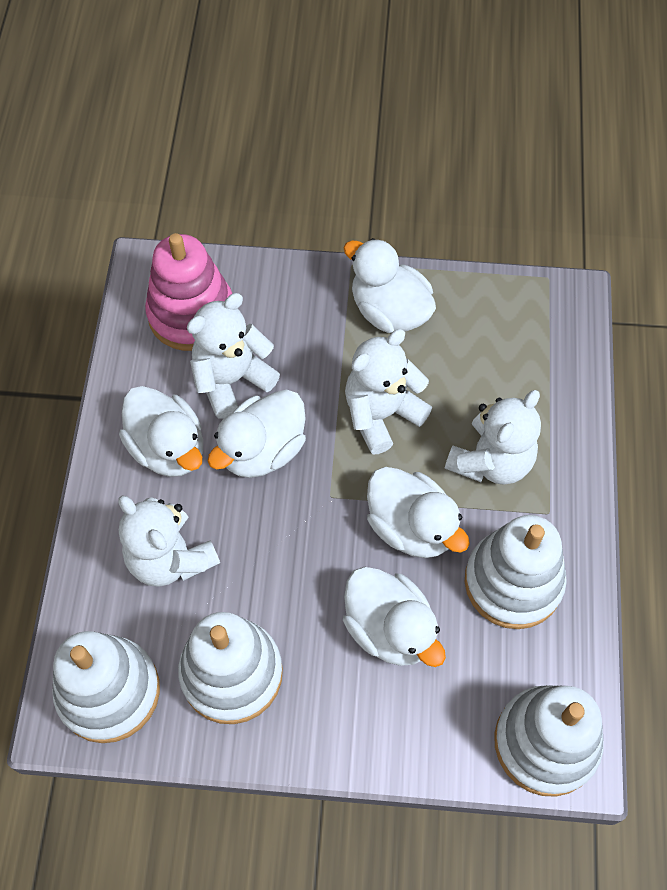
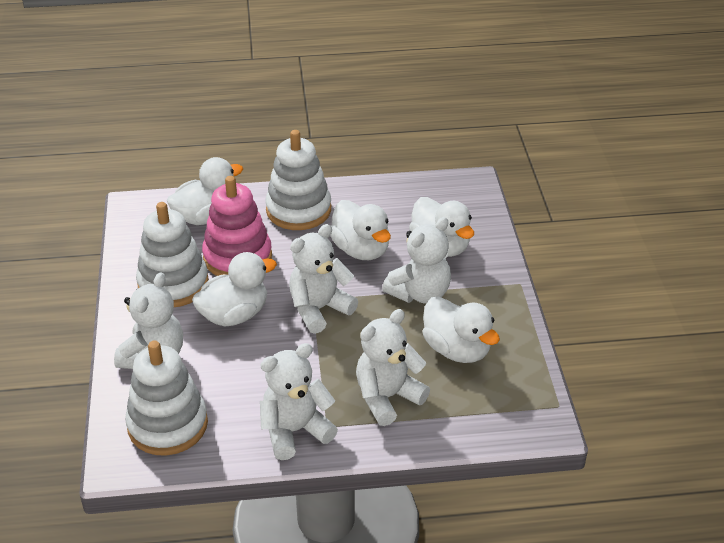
white stacking toy: [52,631,160,743] [178,612,283,724] [465,515,567,629] [494,685,604,797] = 4 -> [125,340,208,456] [136,202,209,307] [265,130,331,230] = 3
white teddy bear: [118,496,220,587] [187,293,280,418] [345,329,432,454] [445,390,541,485] = 4 -> [114,272,183,369] [260,343,338,460] [289,224,358,334] [356,309,430,426] [382,217,451,303] = 5

